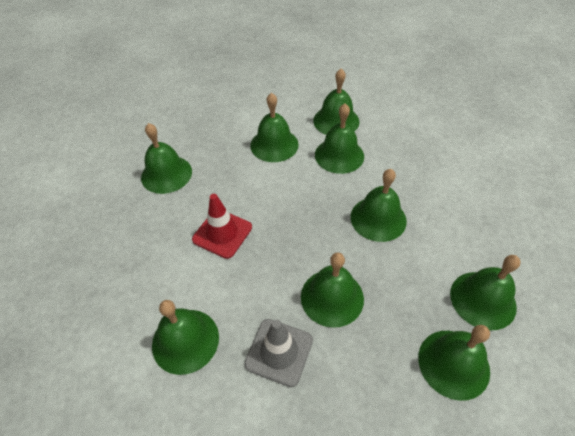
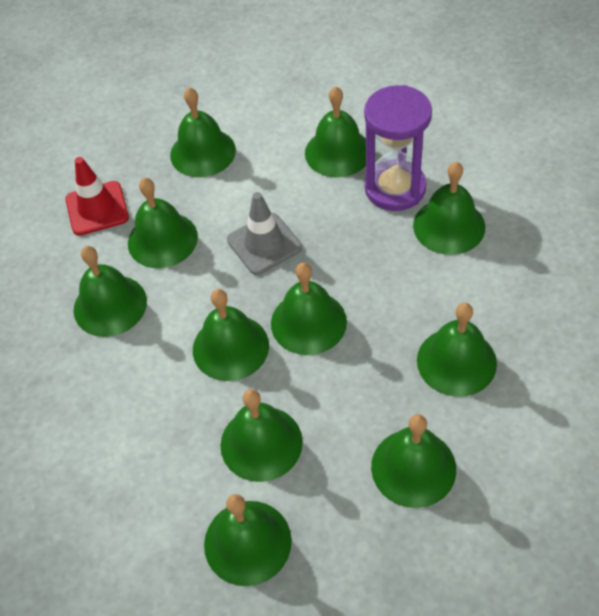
green bell: [141,123,192,194] [152,300,219,375] [251,93,299,162] [301,253,364,328] [313,69,359,135] [315,103,364,174] [351,169,407,242] [418,325,490,401] [450,255,521,330] = 9 -> [74,246,147,337] [128,178,198,268] [170,87,236,177] [193,289,269,381] [204,494,292,586] [220,389,303,482] [271,262,347,355] [305,86,366,177] [371,414,456,508] [413,162,485,255] [417,303,497,397] = 11
purple hourglass: none = 0 -> [364,85,432,211] = 1

